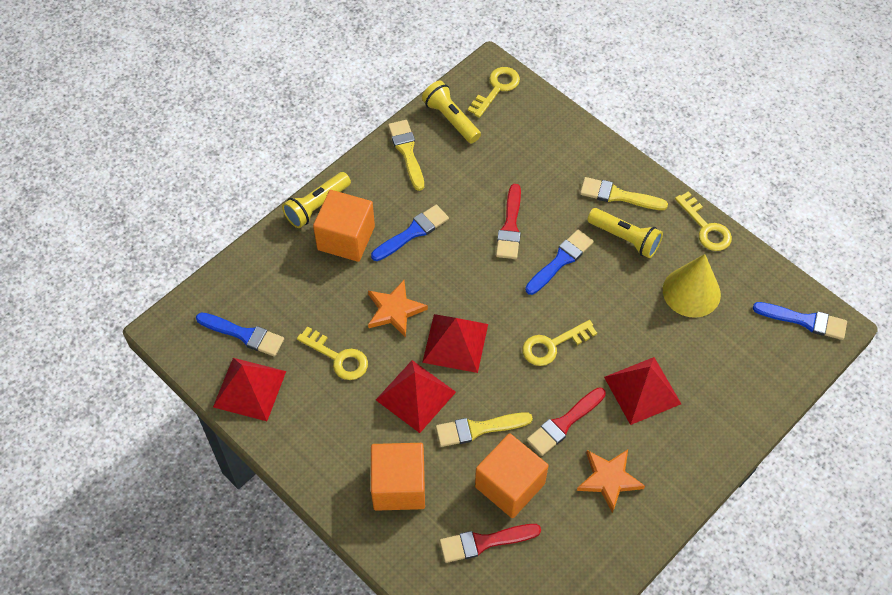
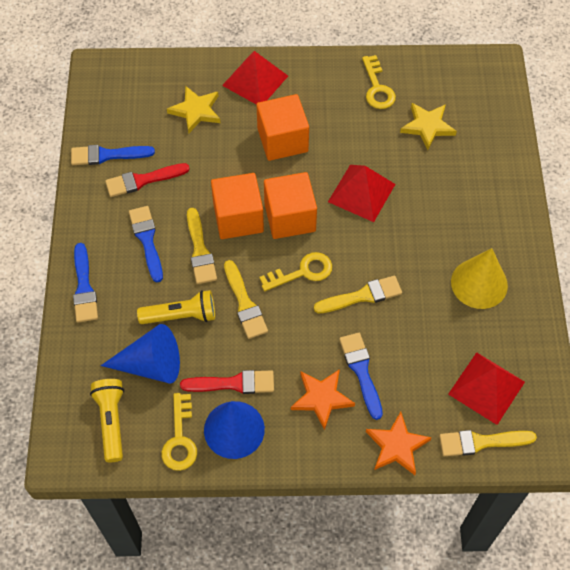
blue cone: none = 0 -> [101,324,180,384] [204,401,265,459] = 2
red brush: [440,524,541,563] [496,184,521,259] [527,387,606,456] = 3 -> [105,163,190,197] [180,370,274,394] = 2
red pyramid: [213,358,286,421] [376,360,456,433] [422,314,488,373] [604,357,681,425] = 4 -> [222,51,288,105] [328,165,395,222] [448,352,525,425] = 3
yellow brush: [388,120,424,191] [436,412,533,447] [580,177,668,210] = 3 -> [187,208,217,284] [224,260,268,339] [314,276,402,313] [439,430,537,456] = 4
yellow flashlight: [282,172,351,228] [422,81,481,143] [587,208,663,258] = 3 -> [90,379,124,462] [137,290,215,324] = 2
yellow key: [297,327,368,380] [468,67,520,118] [522,320,597,366] [675,192,732,251] = 4 -> [161,393,197,471] [259,252,332,291] [362,55,396,109] = 3
yellow star: none = 0 -> [167,86,220,134] [400,103,457,150] = 2

